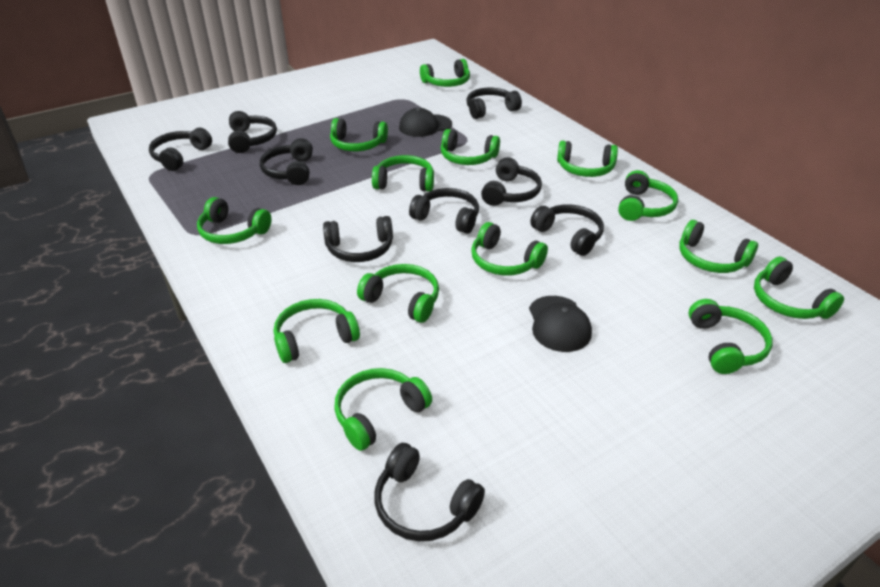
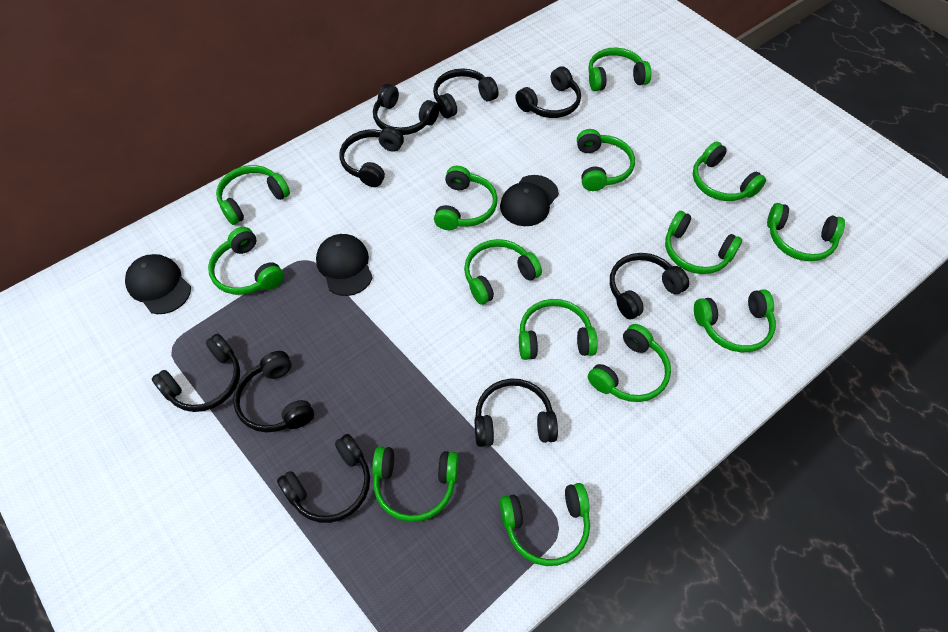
black cap: [399,108,452,137] [529,296,592,352] = 2 -> [125,254,191,314] [316,234,373,296] [500,175,559,226] = 3

